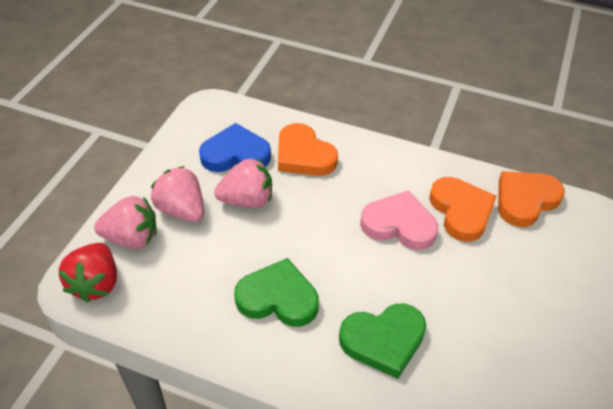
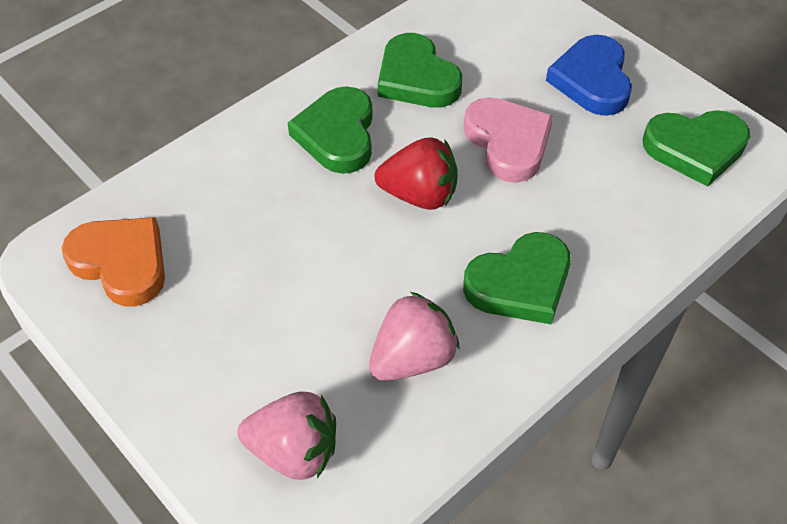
green heart: [234,258,319,327] [339,304,427,379] = 2 -> [288,86,373,174] [378,33,462,108] [463,232,571,324] [643,110,750,187] = 4
orange heart: [278,123,338,176] [429,177,497,242] [498,171,565,227] = 3 -> [62,217,165,307] = 1
pink strawberry: [94,196,157,249] [151,166,204,222] [214,158,272,208] = 3 -> [238,392,336,480] [369,292,460,381] = 2

